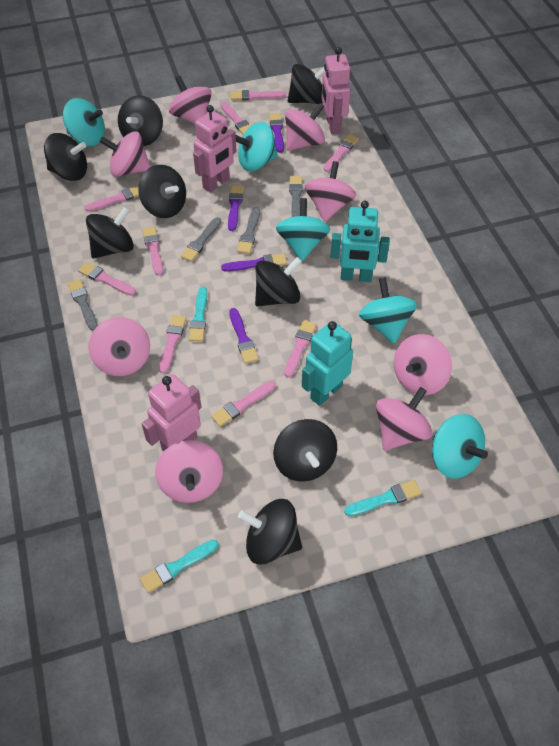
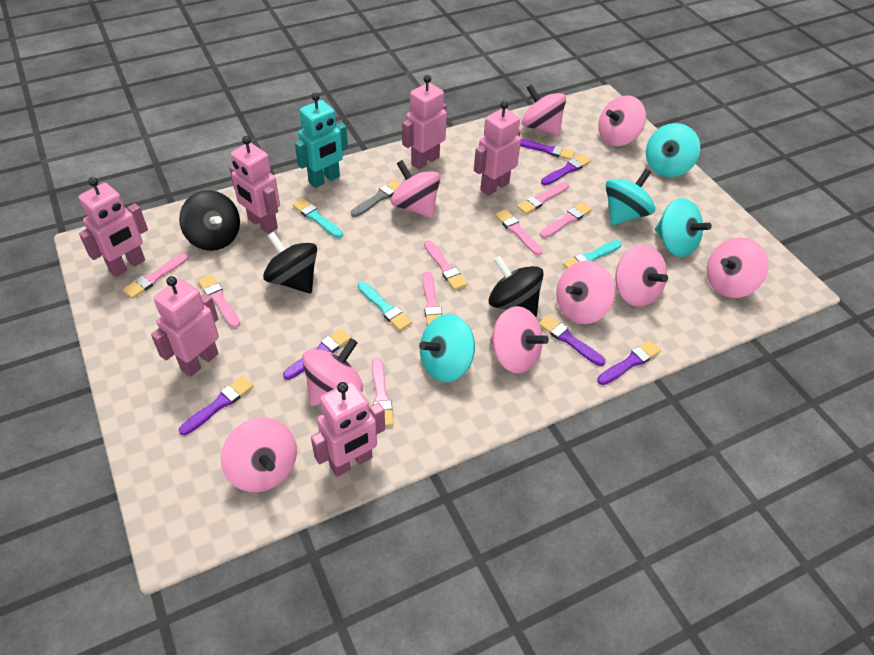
black spinning top: [44,133,87,181] [86,207,134,259] [118,95,163,146] [138,165,186,218] [238,499,302,564] [255,257,302,306] [273,419,337,482] [288,64,325,104] = 8 -> [179,190,240,251] [263,232,317,294] [489,256,544,317] = 3
grey brush: [67,279,98,331] [181,217,221,262] [237,207,260,254] [289,176,303,217] = 4 -> [351,179,401,217] = 1
pink brush: [78,262,136,296] [85,185,139,212] [142,226,163,276] [159,315,186,373] [211,381,275,427] [220,102,250,135] [231,90,286,100] [284,320,316,377] [324,134,359,172] = 9 -> [123,253,189,299] [198,275,240,328] [372,358,394,426] [422,272,442,326] [424,240,467,290] [495,209,543,255] [517,182,569,214] [540,202,592,238] = 8
pink robot: [142,374,202,452] [193,105,236,192] [322,47,351,134] = 3 -> [79,177,148,277] [151,276,219,377] [229,136,280,234] [311,381,385,477] [402,75,447,169] [474,101,521,196] = 6
pink spinning top: [88,317,150,376] [100,131,151,177] [155,440,223,503] [169,76,212,124] [285,103,325,151] [305,161,356,222] [376,387,433,450] [394,334,452,395] = 8 -> [221,418,297,492] [302,338,363,406] [391,160,440,218] [490,306,549,374] [522,84,566,136] [556,261,615,324] [599,96,646,146] [615,245,668,307] [707,237,769,298] = 9
purple brush: [221,254,287,272] [228,185,244,231] [229,308,259,364] [269,113,284,153] = 4 -> [179,376,253,435] [283,329,351,380] [520,138,575,160] [539,315,605,366] [541,154,591,185] [597,340,661,385] = 6
turquoise robot: [302,321,353,406] [331,201,390,282] = 2 -> [295,92,348,188] = 1
turquoise spinning top: [63,98,105,146] [236,122,278,171] [276,198,330,261] [359,277,417,344] [432,414,488,479] = 5 -> [419,314,475,382] [606,169,655,225] [646,123,700,177] [655,198,712,257] = 4

